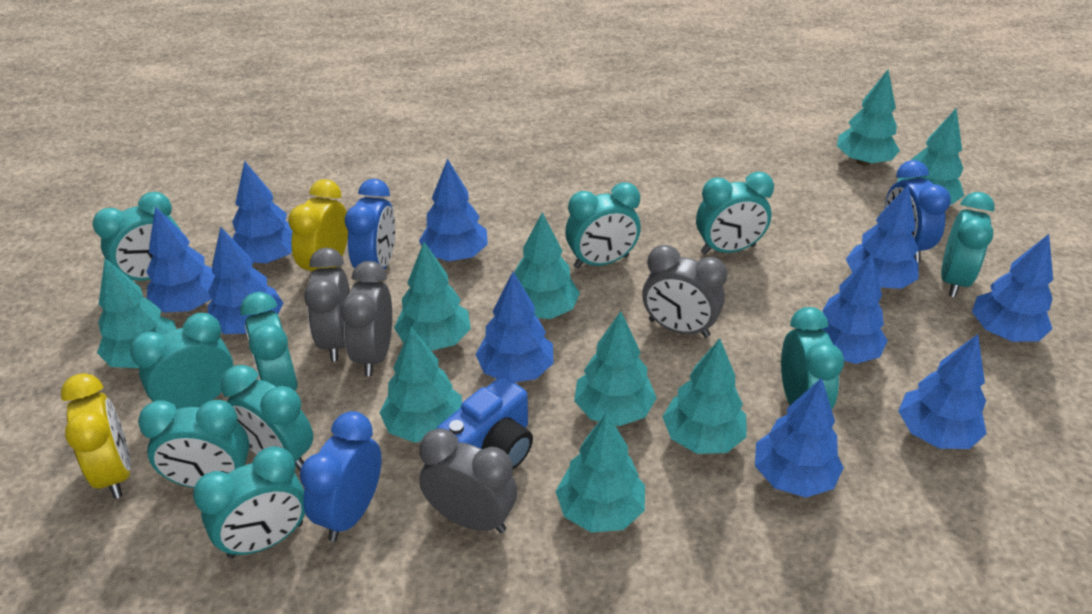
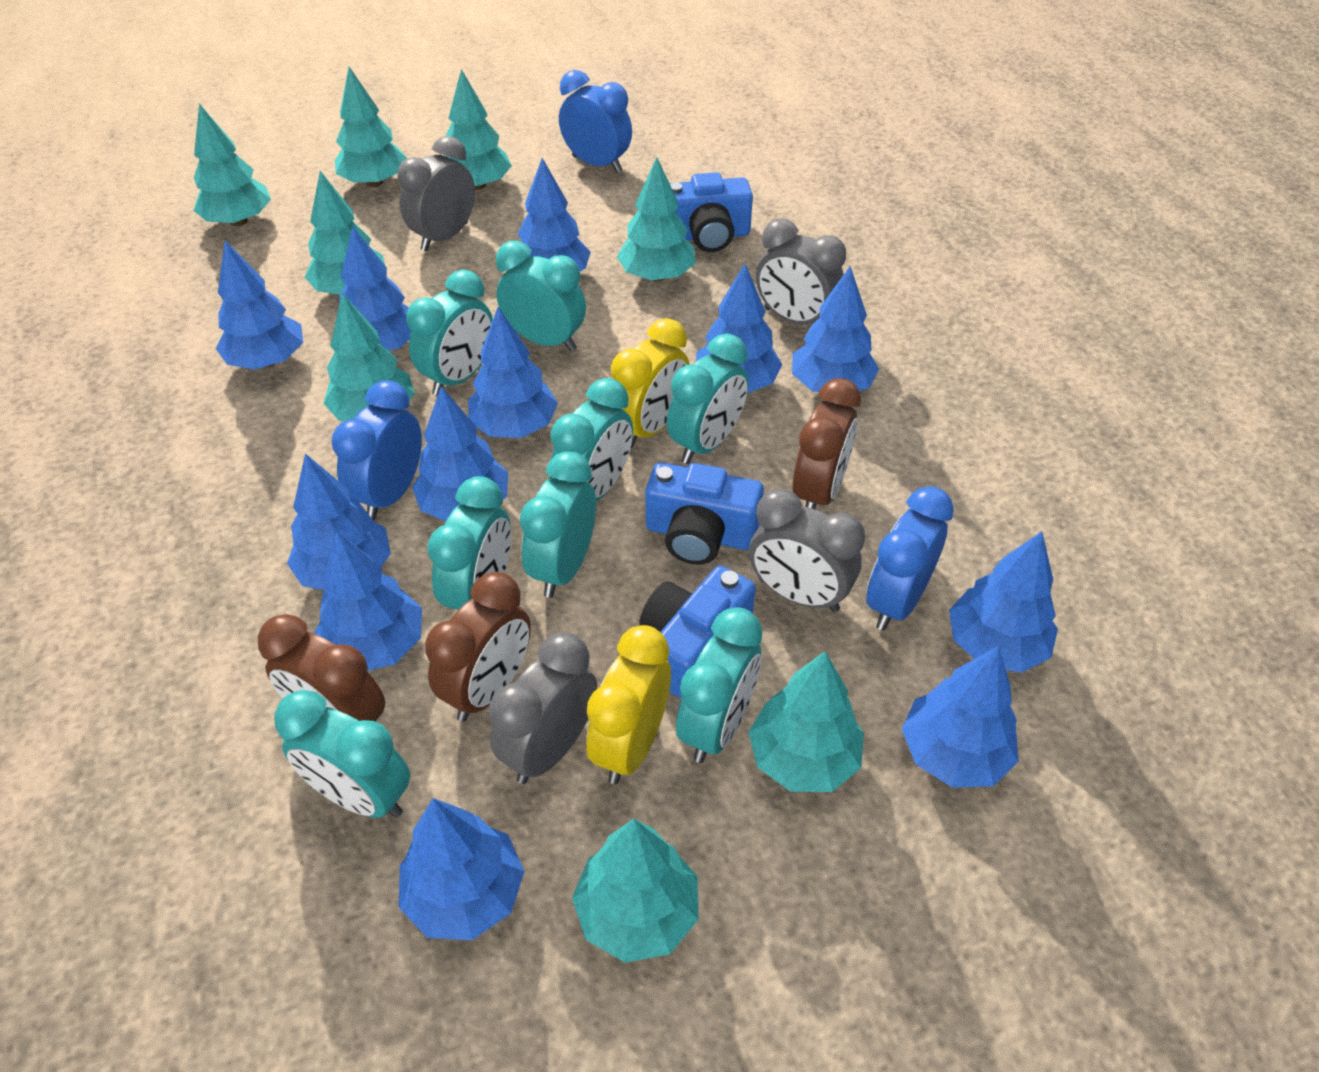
blue camera: [437,376,533,469] = 1 -> [639,566,756,698] [645,462,764,565] [670,172,753,252] = 3
blue tree: [146,206,215,313] [208,227,283,334] [232,161,293,263] [419,158,488,261] [475,272,554,382] [755,378,844,497] [822,253,888,364] [846,185,919,289] [898,334,987,449] [972,234,1053,342] = 10 -> [216,241,303,370] [287,454,391,591] [315,532,422,671] [339,226,411,351] [399,798,525,940] [412,386,508,521] [468,307,558,438] [518,158,591,271] [696,264,783,393] [792,266,879,392] [902,646,1019,788] [949,531,1058,673] = 12
brown clock: none = 0 -> [258,614,385,721] [425,572,531,722] [793,378,861,509] = 3
turquoise clock: [92,192,182,281] [130,313,233,409] [138,400,250,488] [193,446,305,558] [221,365,314,471] [240,292,298,391] [565,182,641,269] [696,172,774,254] [781,307,844,409] [941,192,995,297] = 10 -> [274,690,411,818] [406,270,493,396] [427,476,511,610] [496,241,586,351] [520,451,596,598] [550,378,633,501] [667,333,748,464] [676,607,762,763] = 8
turquoise tree: [97,258,176,368] [379,327,462,443] [394,242,471,351] [514,212,580,319] [555,412,645,533] [574,311,657,426] [663,339,747,454] [837,70,900,165] [897,108,964,205] = 9 -> [193,104,271,226] [305,171,385,295] [323,293,415,421] [335,67,407,187] [444,69,512,190] [572,819,699,963] [617,157,696,281] [749,651,864,792] = 8

